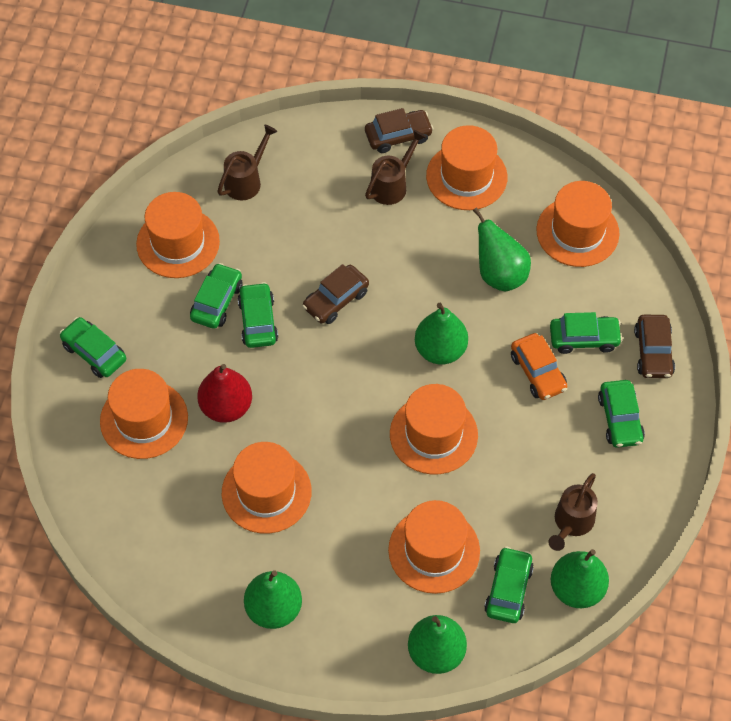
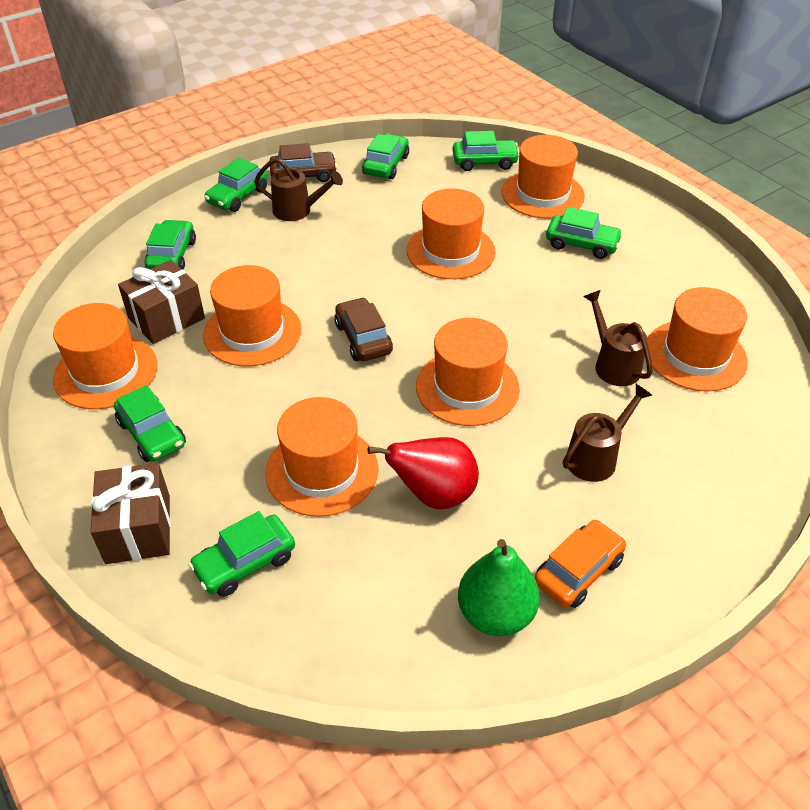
brown car: [302,264,369,324] [365,108,433,153] [634,315,675,378] = 3 -> [270,143,337,182] [334,297,393,361] = 2
brown gift: none = 0 -> [90,463,171,564] [118,260,205,344] = 2
green car: [60,317,126,378] [190,263,242,329] [238,282,278,348] [484,547,534,623] [550,312,623,354] [598,380,645,448] = 6 -> [114,385,186,462] [144,220,196,270] [189,511,295,597] [204,158,268,212] [362,134,409,179] [453,131,519,171] [546,207,623,259] = 7
green pear: [244,570,302,629] [408,615,467,674] [415,303,468,364] [473,207,531,292] [551,549,609,608] = 5 -> [458,539,540,636] = 1

